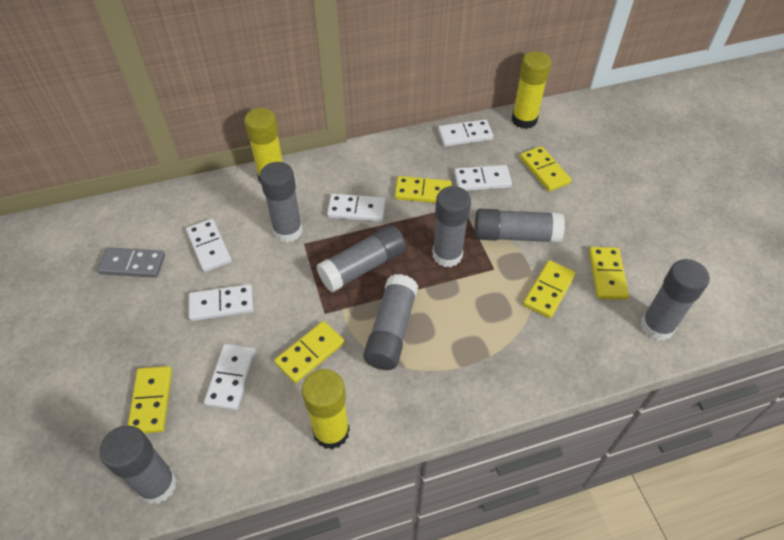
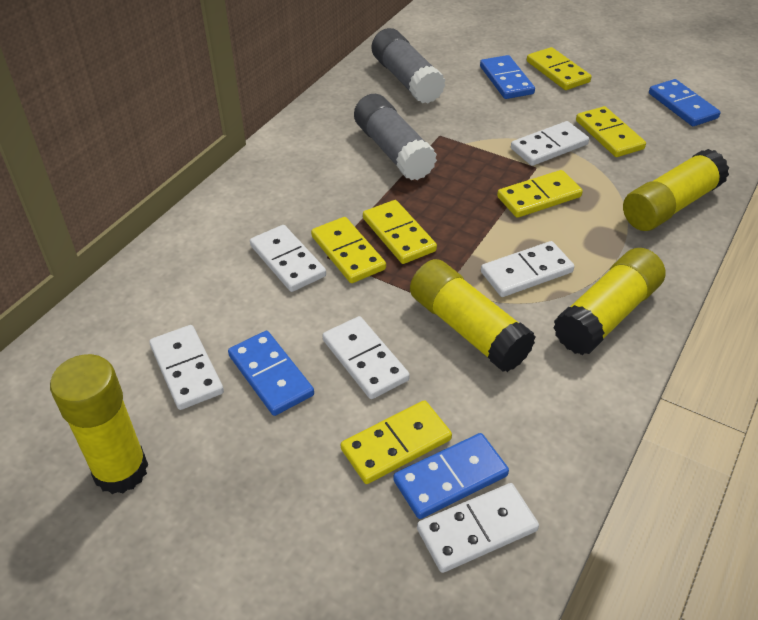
blue domino: none = 0 -> [228,331,314,416] [393,433,509,519] [480,55,535,99] [649,79,720,126] = 4
grey domino: [97,247,165,278] = 1 -> none = 0
grey glue stick: [99,425,177,504] [260,162,303,243] [317,225,406,292] [363,274,418,370] [432,186,471,267] [474,209,565,243] [640,259,710,341] = 7 -> [354,94,437,180] [372,28,445,104] = 2
yellow glue stick: [244,108,283,183] [302,369,350,449] [512,51,551,129] = 3 -> [50,354,148,494] [410,259,536,372] [553,248,665,355] [623,149,729,231] = 4

